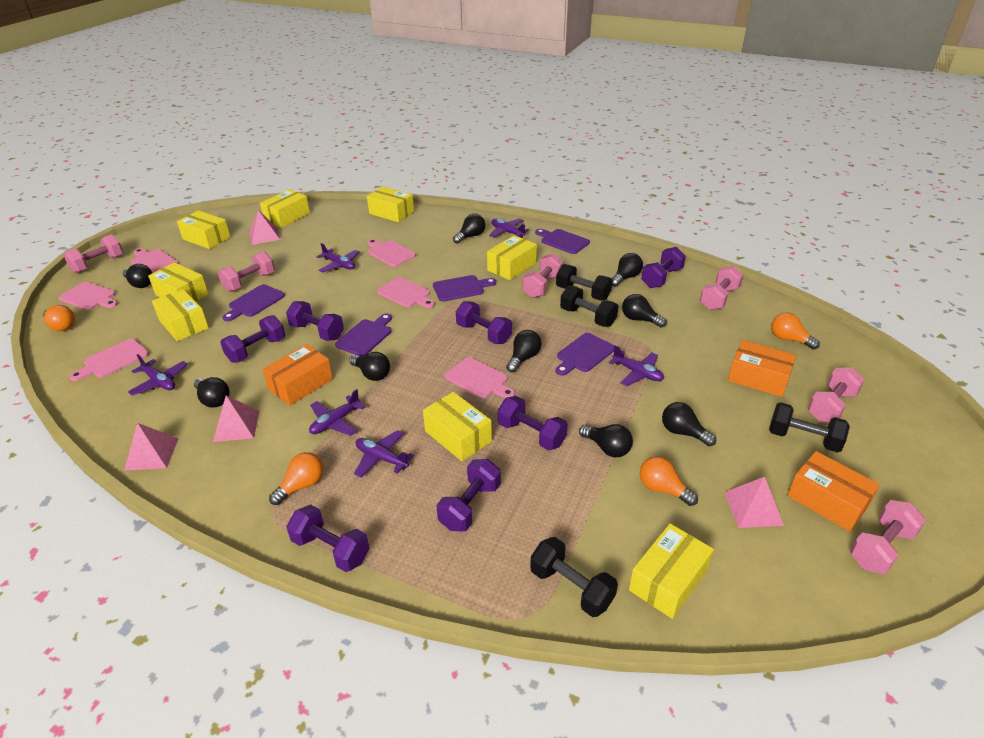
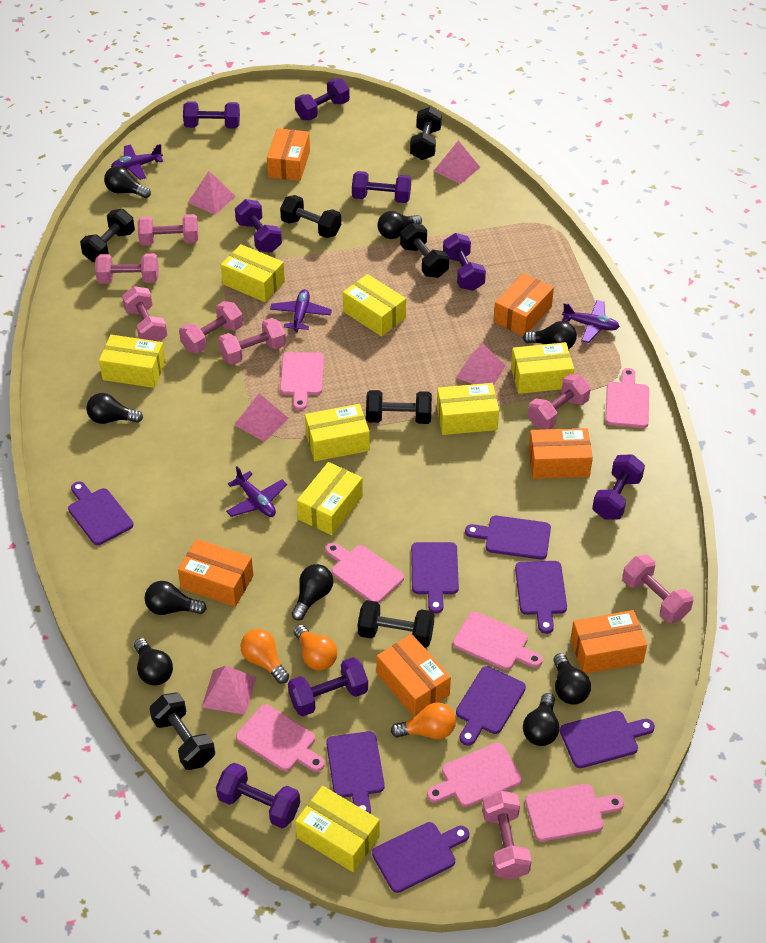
black dumbbell: [530,537,618,617] [556,264,613,300] [560,286,618,327] [769,402,850,453] = 4 -> [80,209,135,262] [150,692,215,770] [280,195,341,238] [358,600,434,648] [366,390,432,424] [400,223,449,278] [410,107,442,160] = 7
orange box: [262,344,333,406] [728,340,796,397] [787,451,880,532] = 3 -> [178,539,254,607] [267,128,310,181] [377,634,451,717] [494,273,554,336] [529,428,593,479] [571,610,647,674] = 6
orange light bulb: [43,305,75,331] [269,452,324,505] [640,456,698,506] [771,313,820,350] = 4 -> [241,629,289,684] [294,625,337,670] [391,702,456,739] = 3
pink cutting board: [58,282,118,310] [69,339,149,381] [131,248,179,273] [367,239,416,267] [377,277,435,308] [445,357,515,399] = 6 -> [236,705,325,772] [280,352,324,410] [326,543,404,603] [427,743,522,807] [453,612,543,670] [525,784,624,842] [605,368,649,428] = 7
pink dumbbell: [64,234,123,273] [218,251,275,292] [523,253,564,298] [700,265,743,310] [808,367,864,422] [850,500,926,574] = 6 -> [95,253,159,284] [122,286,167,342] [137,214,199,245] [179,301,243,354] [218,318,286,365] [482,790,532,879] [528,374,591,429] [622,555,693,623] = 8
pink pyramid: [124,423,179,471] [213,395,259,442] [249,210,280,245] [724,476,784,528] = 4 -> [188,171,235,215] [202,666,256,715] [234,393,289,442] [434,141,480,184] [456,343,506,385] = 5
purple cutting board: [223,284,285,321] [335,314,392,356] [433,275,496,302] [535,229,590,254] [556,333,614,376] = 5 -> [68,481,134,545] [326,731,385,814] [372,822,469,893] [411,542,459,613] [456,666,526,746] [465,516,551,560] [515,561,567,634] [560,711,655,768] = 8
purple dumbbell: [220,315,285,363] [286,301,344,341] [286,505,370,572] [436,459,501,532] [456,301,512,344] [498,396,568,450] [641,247,686,288] = 7 -> [183,101,240,128] [216,763,300,828] [235,199,282,253] [288,657,368,716] [295,78,350,120] [352,171,411,203] [443,233,486,291] [592,454,645,520] = 8
purple plane: [128,354,188,395] [309,389,365,436] [317,243,359,272] [354,430,414,477] [489,218,529,238] [609,345,664,386] = 6 -> [111,144,163,180] [226,466,287,517] [270,289,332,332] [562,300,620,343] = 4

